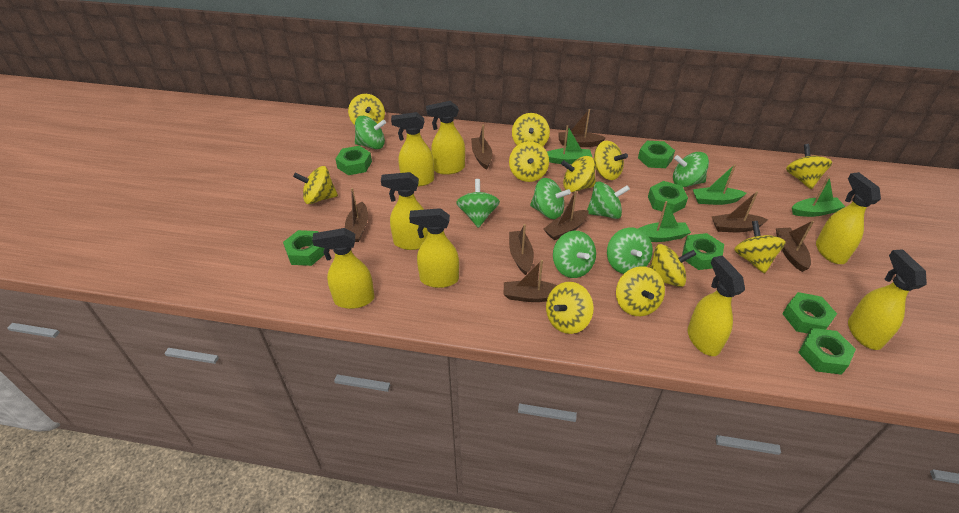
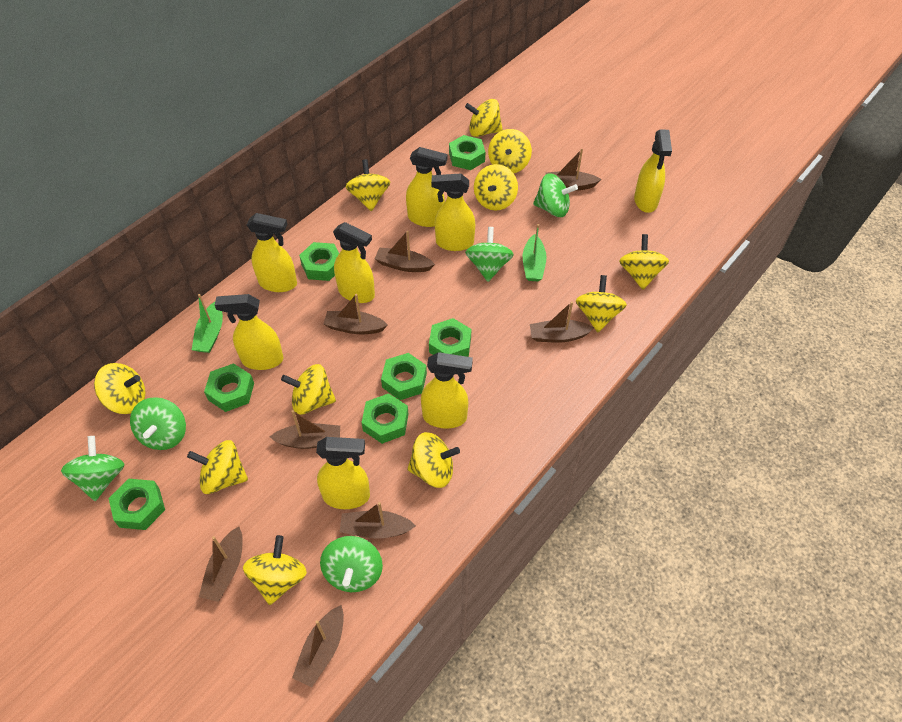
green boat: [547,125,592,164] [638,201,691,242] [693,164,747,205] [792,176,846,217] = 4 -> [192,294,223,353] [523,224,546,281] = 2
green spinning top: [355,116,386,149] [456,179,500,228] [530,178,571,219] [553,231,596,278] [587,181,630,219] [607,228,653,274] [673,152,709,187] = 7 -> [61,436,124,501] [130,397,186,450] [320,536,383,592] [465,227,514,282] [533,173,578,217] = 5

